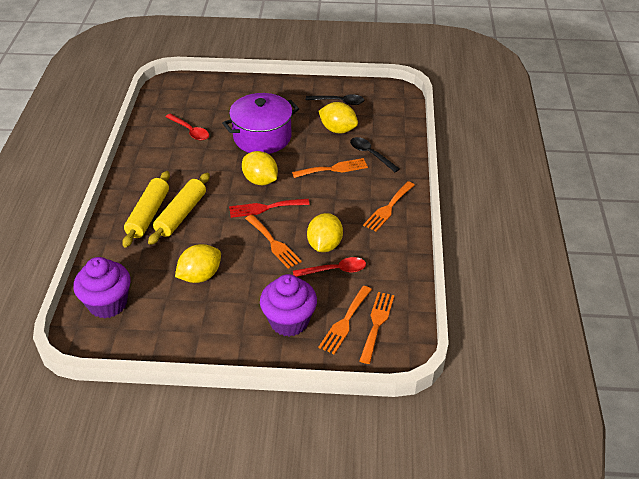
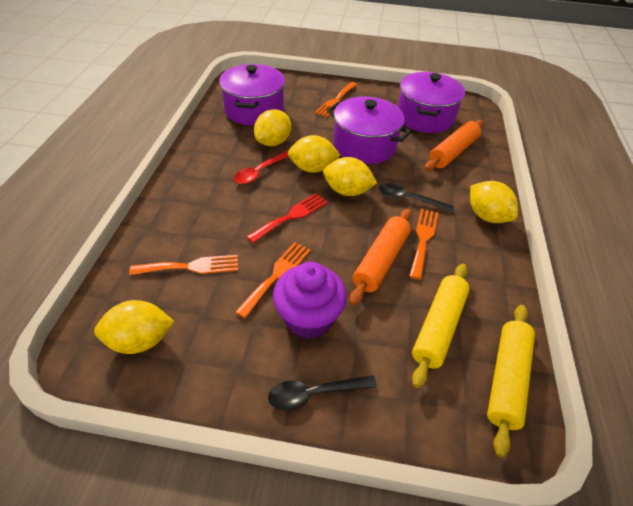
orange fork: [245,215,302,269] [292,158,368,178] [318,286,372,354] [359,292,395,364] [363,181,415,232] = 5 -> [129,255,238,275] [235,242,311,318] [315,82,357,117] [409,209,438,280] = 4
orange rolling pin: none = 0 -> [350,209,411,305] [425,120,483,171] = 2
purple cupcake: [73,257,131,318] [260,274,317,337] = 2 -> [273,262,347,339] = 1
purple pot: [222,93,299,154] = 1 -> [219,64,285,126] [327,97,411,164] [398,72,465,133] = 3
red spoon: [165,114,209,141] [293,257,366,277] = 2 -> [234,151,289,184] = 1
yellow lemon: [175,244,221,283] [242,151,278,185] [307,213,343,252] [319,102,358,134] = 4 -> [94,300,175,354] [254,109,291,146] [288,135,341,173] [323,157,377,196] [470,181,518,223] = 5

